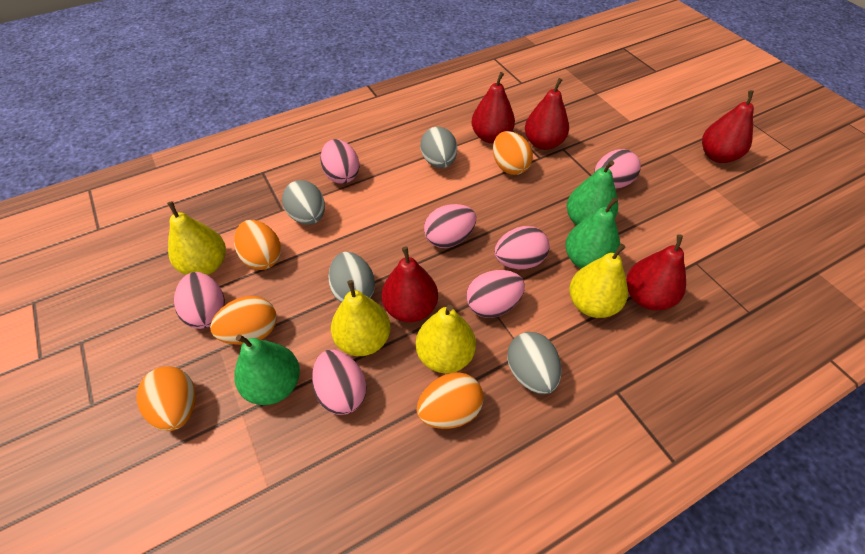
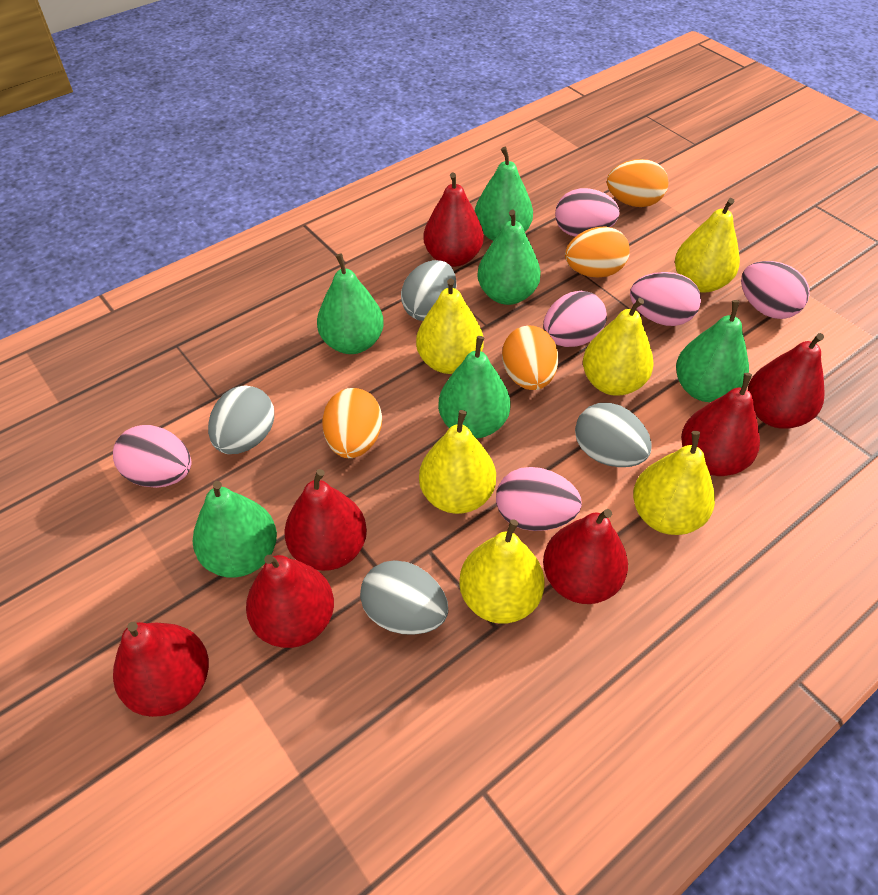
green pear: [234,334,300,405] [565,197,620,269] [567,160,618,226] = 3 -> [193,481,277,578] [317,254,384,354] [438,336,511,438] [475,147,533,241] [477,210,541,305] [676,300,749,402] = 6
orange egg: [136,366,196,431] [210,296,277,345] [234,220,281,270] [417,372,484,429] [493,131,533,175] = 5 -> [322,388,382,458] [502,326,558,390] [565,226,630,278] [607,159,668,207] = 4
pink egg: [174,272,225,329] [312,350,366,415] [320,139,359,184] [424,204,476,248] [466,270,525,318] [494,226,549,269] [594,149,641,189] = 7 -> [113,425,191,488] [496,467,582,531] [543,290,607,347] [555,188,620,237] [630,272,701,326] [741,261,810,319] = 6
red pear: [382,247,438,322] [471,72,515,143] [525,78,569,150] [626,235,686,310] [702,90,754,163] = 5 -> [113,622,209,717] [246,555,334,648] [284,469,367,571] [423,173,484,267] [543,509,628,604] [681,373,760,476] [748,333,824,429] = 7
yellow pear: [167,201,226,275] [331,280,391,356] [416,305,476,373] [569,244,628,318] = 4 -> [416,278,484,374] [419,410,496,514] [459,519,545,624] [583,298,654,396] [633,431,715,535] [675,198,740,292] = 6

